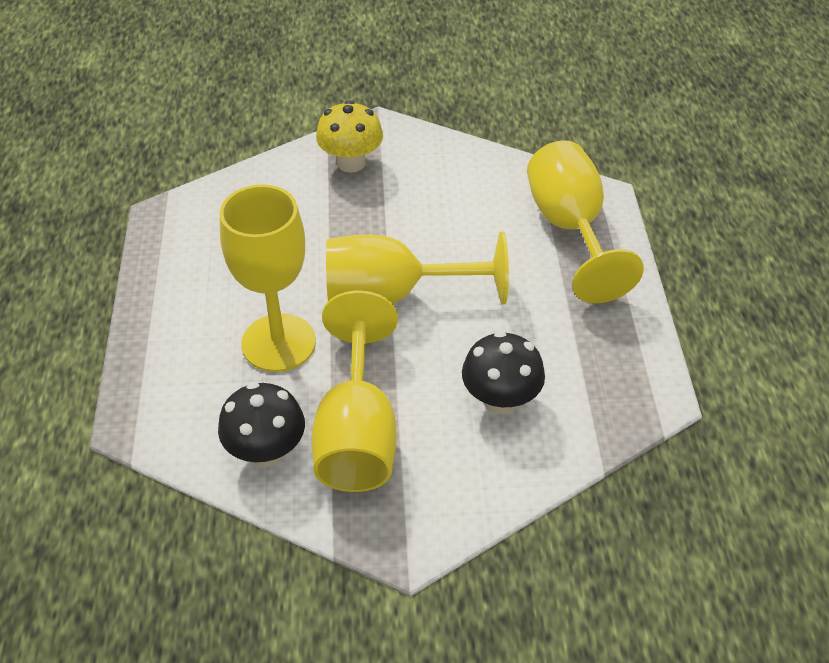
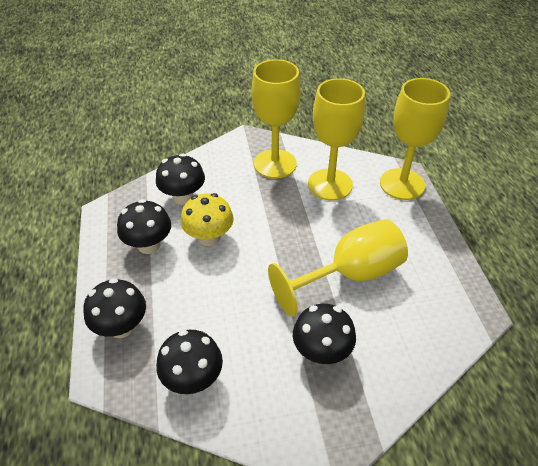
black mushroom: [218,382,305,467] [462,331,545,414] = 2 -> [83,278,146,338] [117,199,171,254] [156,154,205,205] [156,330,223,394] [293,304,356,364] = 5

